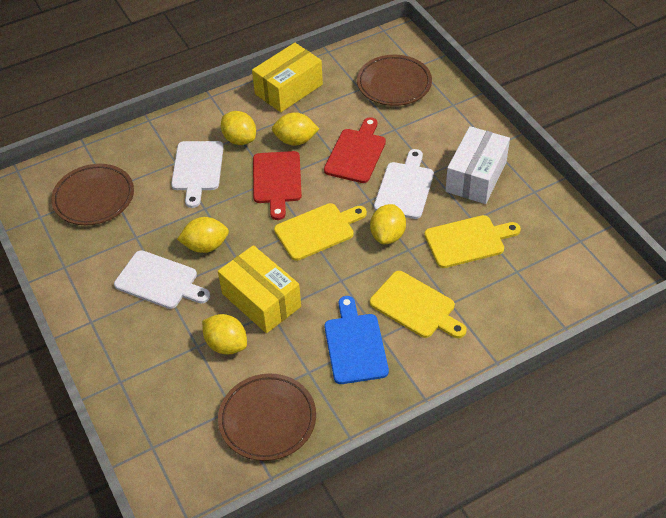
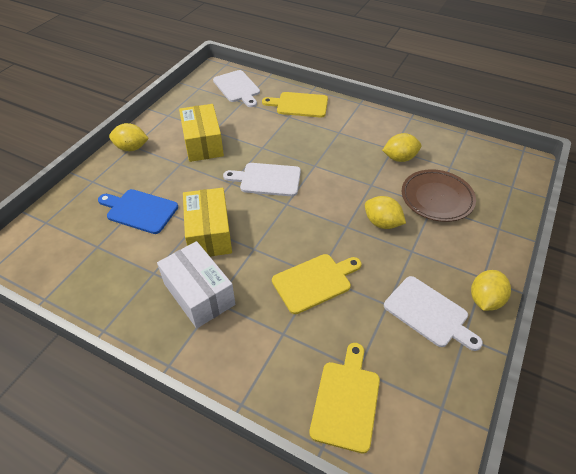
brown plate: [51,164,134,225] [218,374,316,461] [357,55,432,106] = 3 -> [402,169,476,222] = 1
red cutting board: [253,151,302,220] [324,117,386,183] = 2 -> none = 0
yellow lemon: [177,217,229,253] [202,314,247,355] [221,111,256,145] [272,112,319,146] [370,204,406,244] = 5 -> [109,123,149,151] [365,196,406,229] [382,133,421,162] [471,270,511,311] = 4

